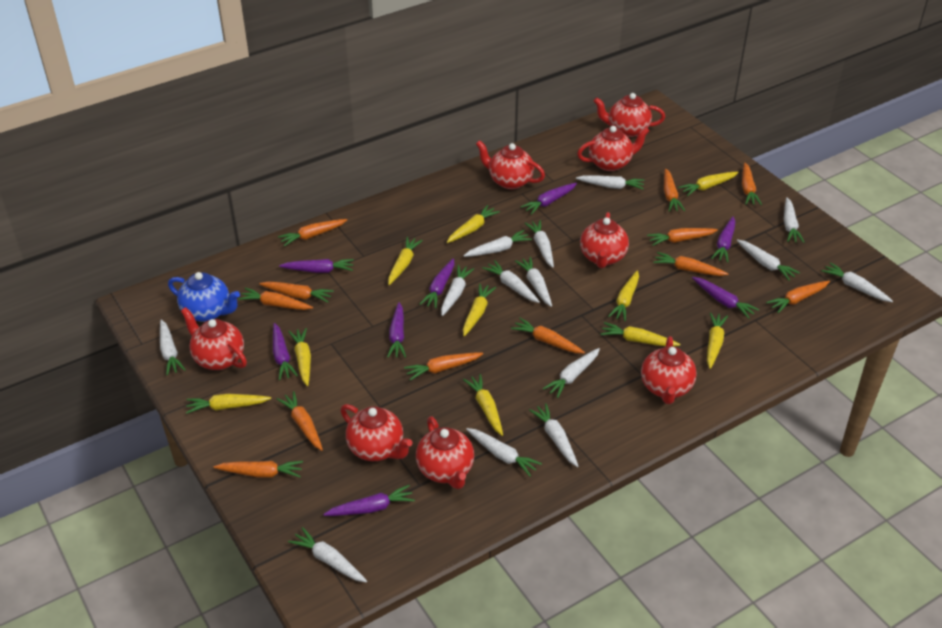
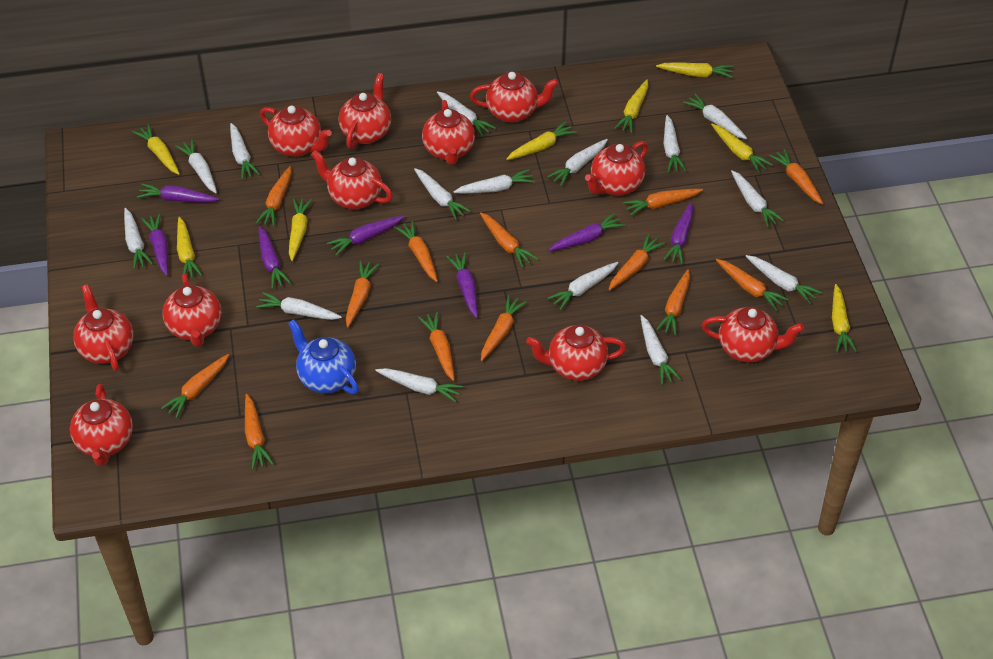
orange carrot: [214,461,303,478] [238,288,313,310] [259,281,334,303] [277,391,323,451] [278,219,347,247] [404,353,483,381] [511,318,585,354] [647,228,718,246] [653,252,728,276] [664,169,685,212] [742,163,762,205] [766,281,830,313] = 12 -> [161,354,229,418] [245,394,274,469] [256,166,292,226] [346,261,379,328] [395,221,438,282] [418,312,455,381] [480,212,538,268] [481,295,527,361] [609,234,665,291] [623,189,703,216] [656,269,690,335] [716,259,789,311] [769,149,824,205] = 13
purple carrot: [273,323,298,380] [279,259,354,273] [323,485,415,516] [387,302,406,358] [419,258,455,309] [521,183,577,215] [692,277,759,319] [711,216,735,263] = 8 -> [137,184,219,203] [141,214,168,276] [259,226,291,289] [327,216,405,256] [446,252,478,318] [548,213,625,251] [663,202,694,264] = 7
red teapot: [181,307,247,370] [341,404,413,461] [416,416,474,489] [476,140,545,189] [577,126,650,171] [580,212,629,268] [594,93,665,137] [641,336,697,404] = 8 -> [70,384,133,466] [73,284,134,371] [163,273,222,347] [260,105,332,157] [311,150,393,209] [339,73,391,149] [422,100,475,165] [470,72,559,123] [526,325,626,381] [585,141,648,195] [702,307,804,362] = 11
white carrot: [160,319,185,375] [288,527,367,583] [441,265,474,316] [463,230,532,257] [466,428,542,477] [482,260,540,303] [515,257,552,307] [525,220,554,268] [529,403,578,467] [543,348,600,398] [576,175,644,190] [737,239,800,281] [784,197,804,243] [821,262,893,302] = 14 -> [124,208,153,270] [175,139,217,193] [230,123,260,180] [256,292,342,320] [375,368,463,402] [414,168,471,220] [437,91,496,137] [454,169,535,194] [547,139,608,186] [547,262,618,310] [640,315,681,385] [663,115,687,173] [683,94,747,139] [731,170,784,227] [746,255,822,304] = 15
yellow carrot: [186,394,271,414] [288,328,311,386] [388,237,423,285] [446,205,500,243] [463,283,496,337] [463,374,503,436] [600,322,680,347] [608,270,639,321] [678,172,739,196] [707,312,728,369] = 10 -> [132,124,180,175] [177,217,203,278] [289,198,312,261] [506,121,577,160] [614,80,649,133] [656,62,733,78] [711,124,773,173] [832,284,857,352] = 8

